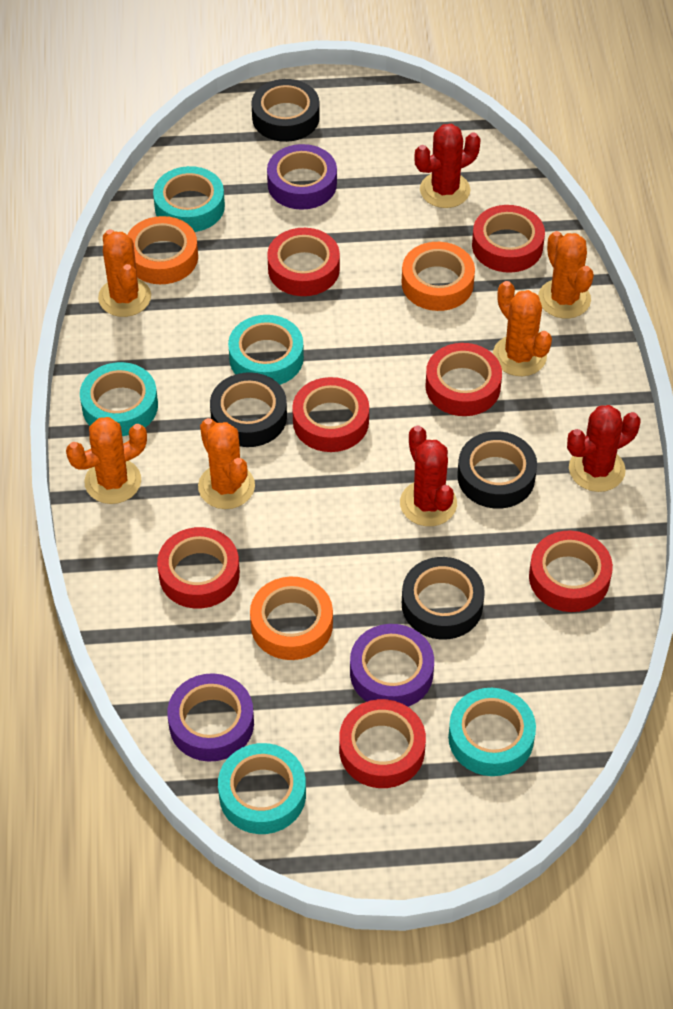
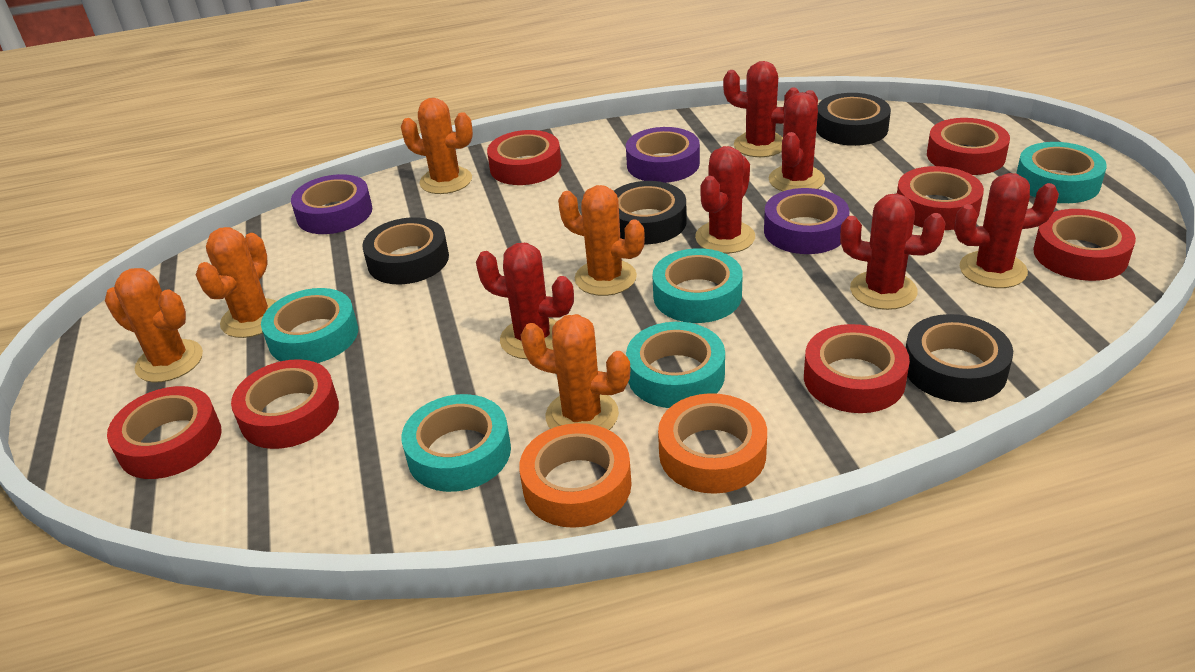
orange tape: [127,216,198,284] [250,577,333,660] [402,242,475,311] = 3 -> [519,423,632,528] [658,393,767,494] = 2
red cactus: [400,425,457,526] [414,124,481,208] [567,405,641,492] = 3 -> [476,243,574,359] [695,146,755,254] [723,61,800,157] [769,90,825,192] [840,194,946,310] [954,173,1059,288] = 6

